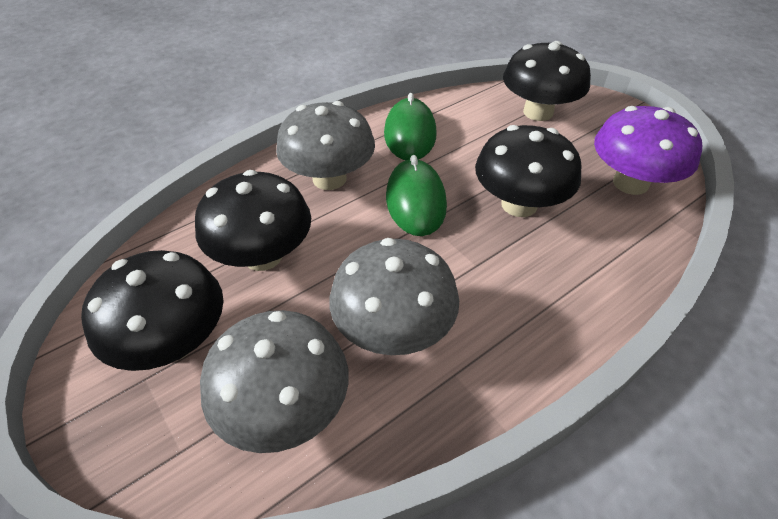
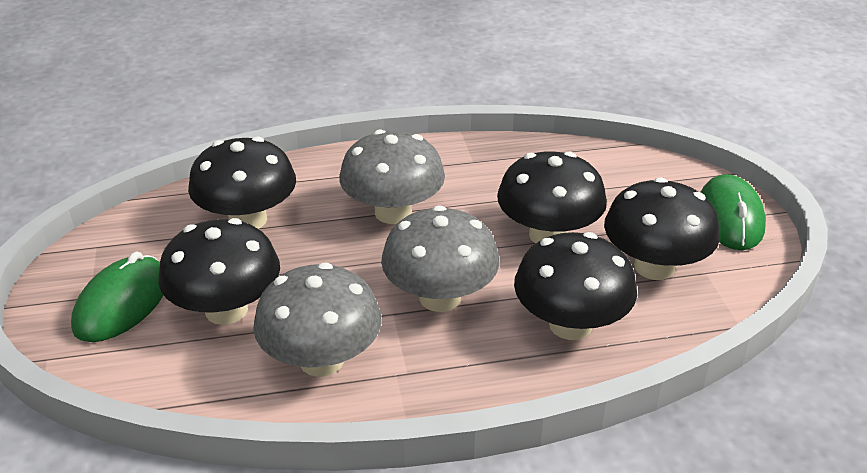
black mushroom: [81,250,223,371] [195,170,311,271] [475,125,582,217] [503,41,591,121] = 4 -> [158,218,280,325] [188,137,296,229] [497,151,607,244] [514,232,637,340] [604,177,720,280] = 5
purple mushroom: [594,106,702,195] = 1 -> none = 0

